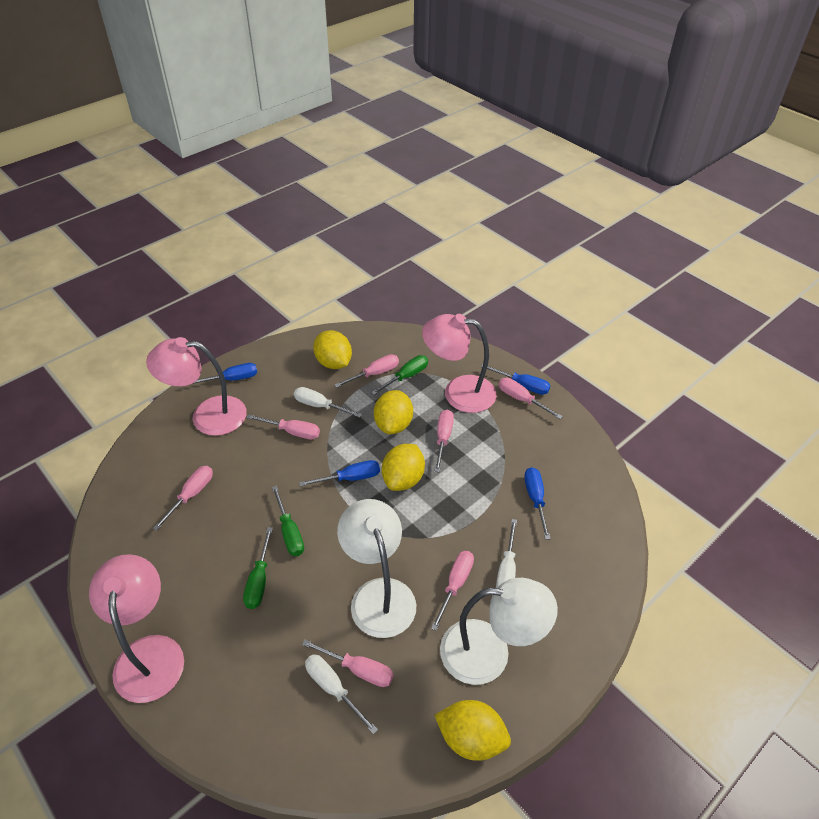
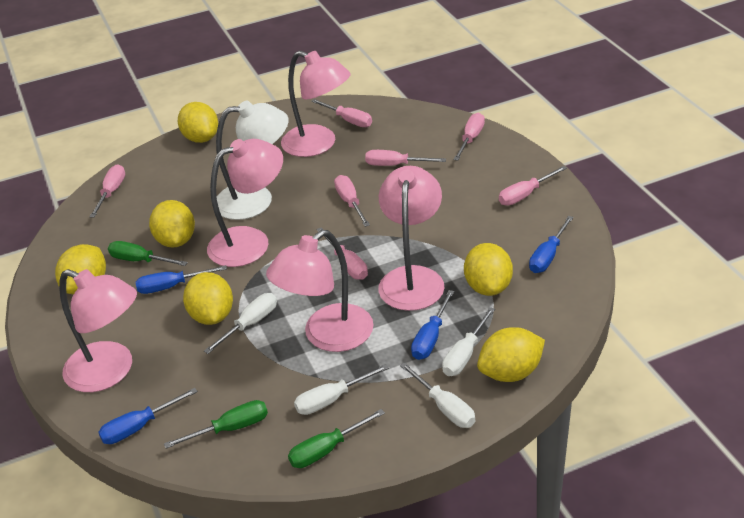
pink lamp: [89,554,184,703] [146,337,247,436] [422,314,497,413] = 3 -> [59,269,137,392] [207,139,283,267] [266,230,373,352] [281,51,351,157] [378,166,444,311] = 5
white lamp: [337,499,416,638] [440,578,558,685] = 2 -> [216,100,289,220] = 1
white screwdriver: [294,387,362,418] [305,655,378,735] [496,519,517,588] = 3 -> [204,293,277,354] [294,364,389,415] [400,362,475,428] [442,307,495,376] = 4
yellow lemon: [313,330,352,369] [374,390,413,434] [382,444,425,491] [434,700,511,761] = 4 -> [55,244,106,294] [149,200,195,248] [178,102,218,143] [183,272,233,325] [464,243,513,296] [477,327,545,382] = 6

